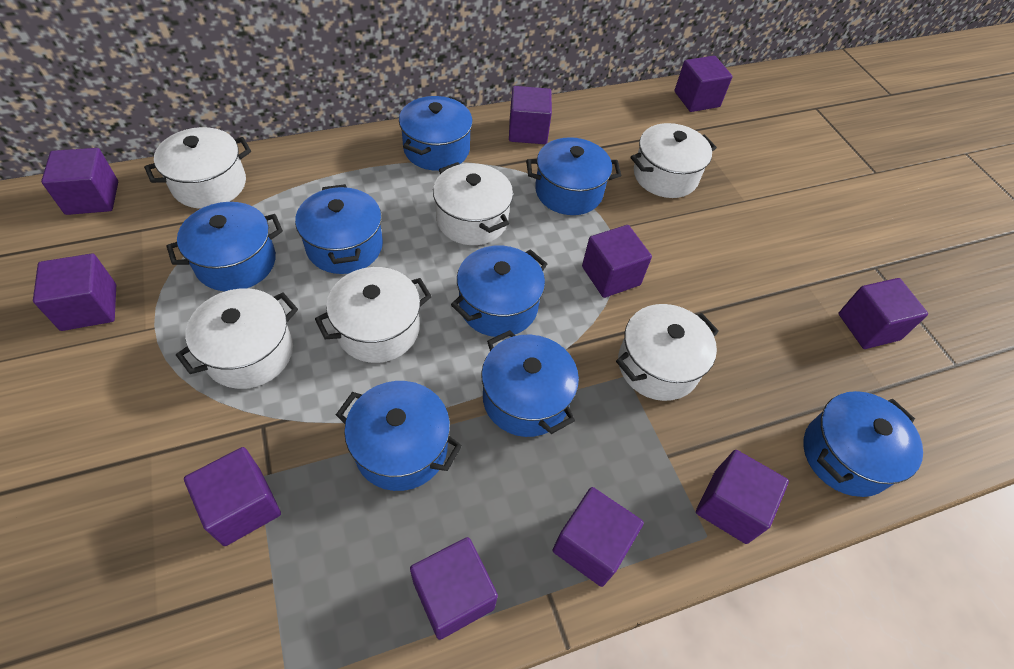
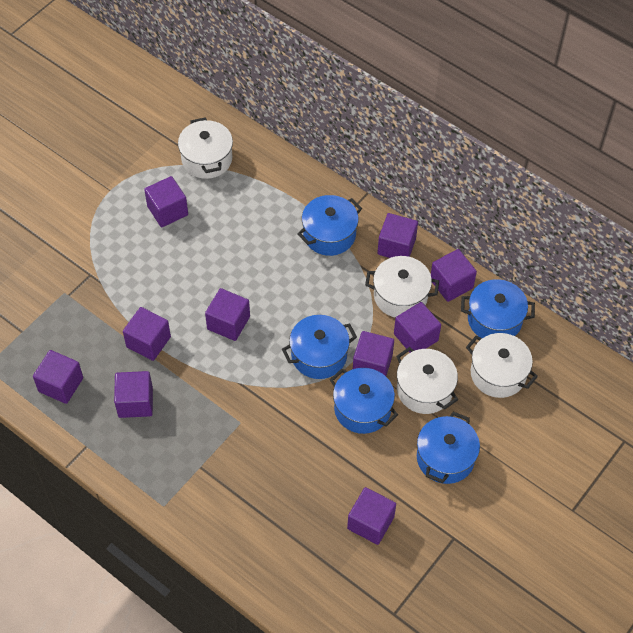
blue pot: [167,202,283,291] [295,184,383,274] [336,381,462,491] [399,96,473,171] [451,246,547,337] [481,330,579,437] [526,137,622,215] [804,391,923,497] = 8 -> [282,315,357,379] [297,195,362,256] [330,368,398,434] [417,412,480,484] [461,279,535,338] = 5
white pot: [144,127,251,209] [176,288,298,389] [315,267,432,363] [433,162,513,245] [616,304,719,401] [631,123,717,198] = 6 -> [178,117,233,179] [365,256,439,318] [396,347,458,414] [466,333,538,398] = 4

